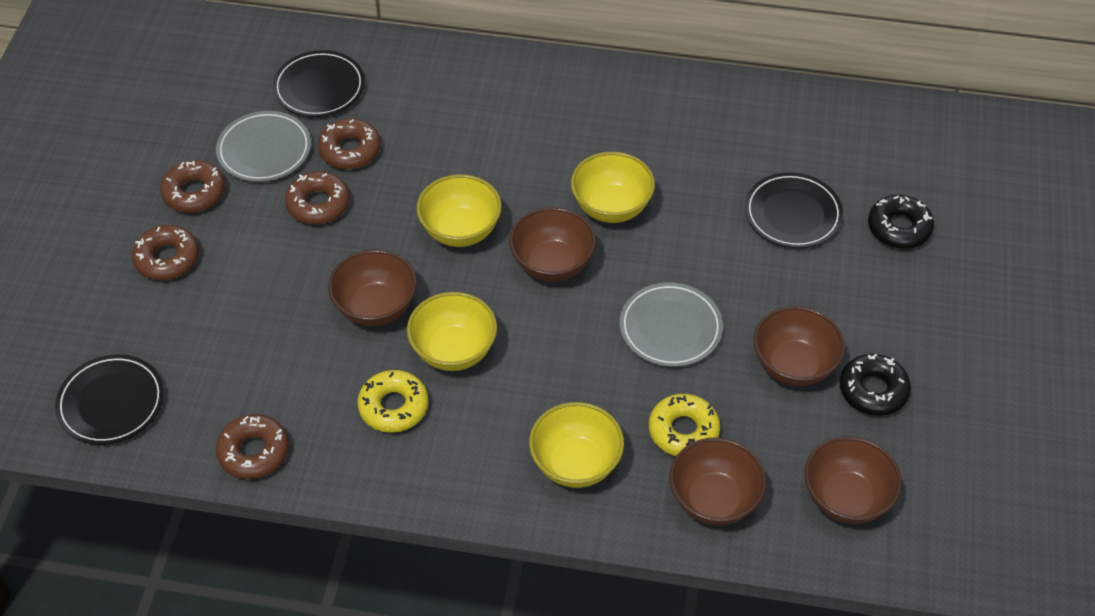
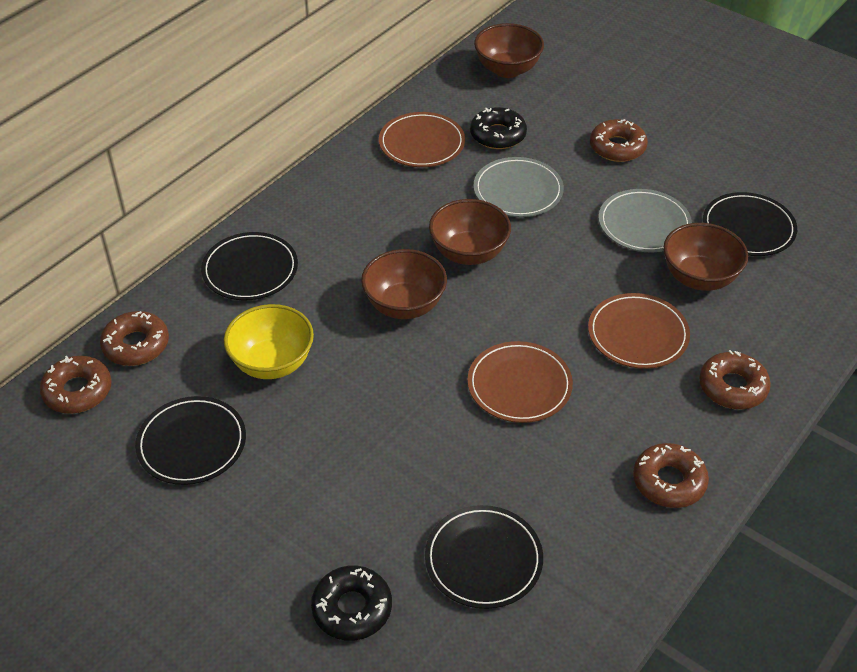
black plate: [55,354,164,445] [273,50,365,117] [745,172,843,248] = 3 -> [135,396,246,485] [201,232,298,300] [425,505,543,609] [703,192,797,256] = 4
brown bowl: [328,249,417,326] [509,207,596,282] [669,437,766,525] [754,306,845,386] [804,436,902,524] = 5 -> [361,249,447,319] [429,199,511,265] [474,23,544,78] [663,223,748,291] = 4
brown plate: none = 0 -> [379,112,465,167] [467,341,573,423] [588,293,690,369] = 3
yellow bowl: [407,292,497,371] [416,174,502,247] [529,402,624,488] [571,152,655,223] = 4 -> [224,304,314,379] = 1
yellow donut: [357,370,429,433] [649,394,720,456] = 2 -> none = 0

